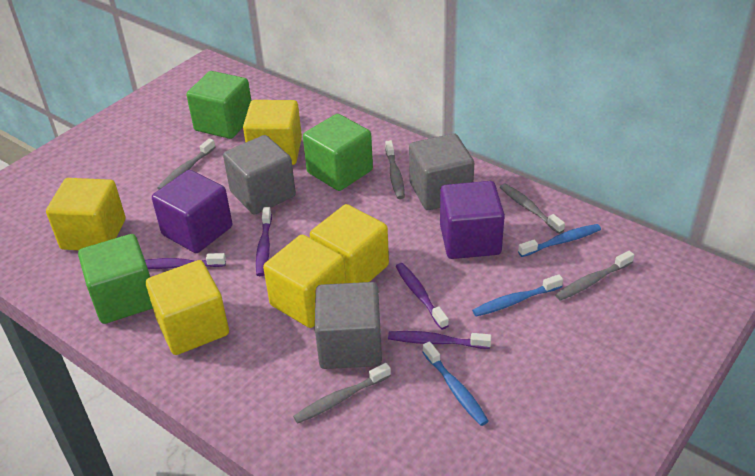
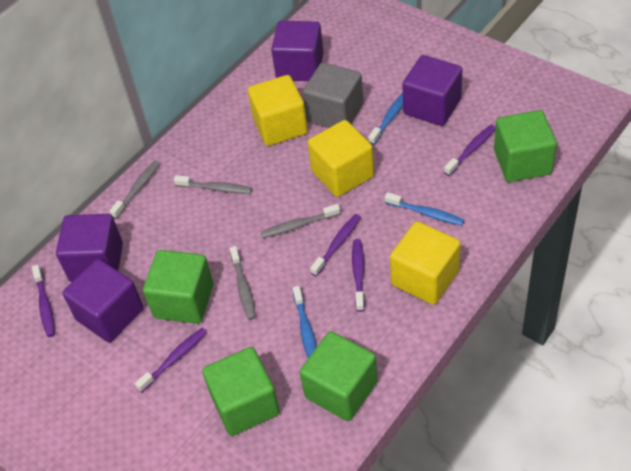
green cube: [78,234,153,324] [186,71,251,139] [303,114,373,191] = 3 -> [143,250,213,324] [202,347,280,436] [300,331,378,421] [494,110,557,182] = 4
grey cube: [223,135,296,215] [315,282,382,369] [409,134,474,210] = 3 -> [303,63,363,128] = 1
grey toothbrush: [157,138,215,190] [293,363,391,424] [385,140,405,199] [500,183,565,234] [555,251,634,301] = 5 -> [109,160,160,219] [174,175,252,194] [230,246,256,320] [261,204,340,238] = 4
purple cube: [152,170,233,253] [440,181,505,259] = 2 -> [56,214,123,282] [62,259,143,342] [271,21,324,81] [403,55,462,126] = 4
purple toothbrush: [145,253,226,269] [256,207,272,276] [388,331,491,349] [396,263,449,330] = 4 -> [32,265,55,337] [135,328,207,392] [310,214,361,276] [352,239,365,312] [444,125,496,176] = 5
yellow cube: [46,178,125,250] [146,260,229,355] [243,100,302,165] [263,235,346,328] [310,204,389,283] = 5 -> [248,75,308,146] [308,120,374,197] [390,221,461,305] = 3

